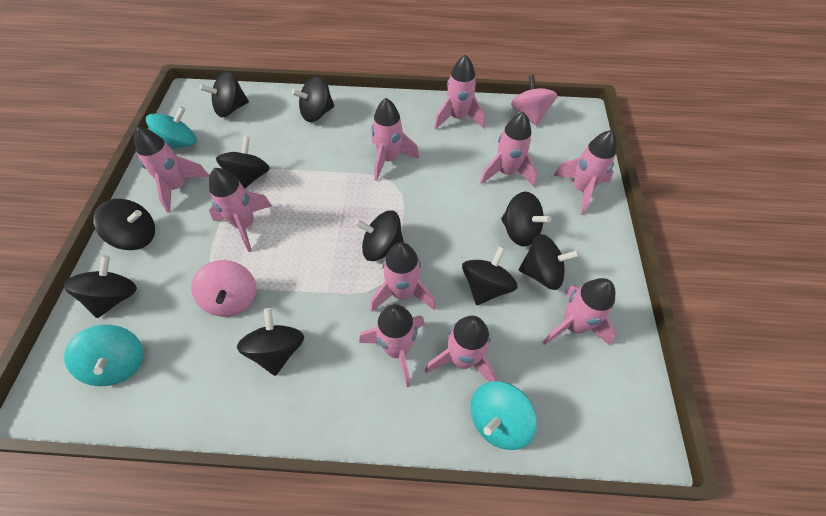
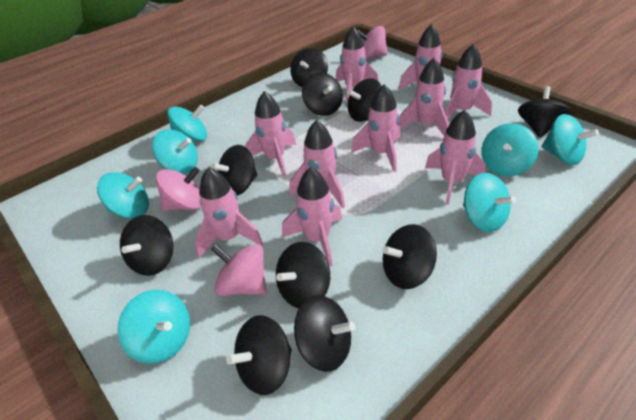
pink spinning top: [191,260,256,317] [511,74,557,126] = 2 -> [156,167,201,211] [211,244,266,296] [357,26,388,60] = 3
turquoise spinning top: [64,325,143,386] [146,106,197,150] [471,381,537,450] = 3 -> [97,172,149,219] [117,290,190,364] [152,129,198,174] [168,105,207,141] [463,173,516,232] [481,123,538,176] [542,114,599,165] = 7

